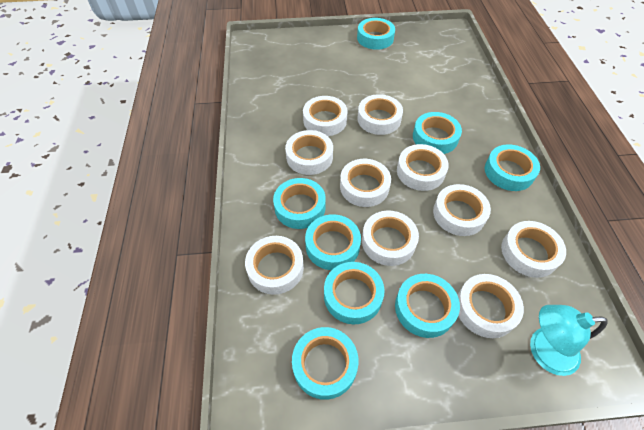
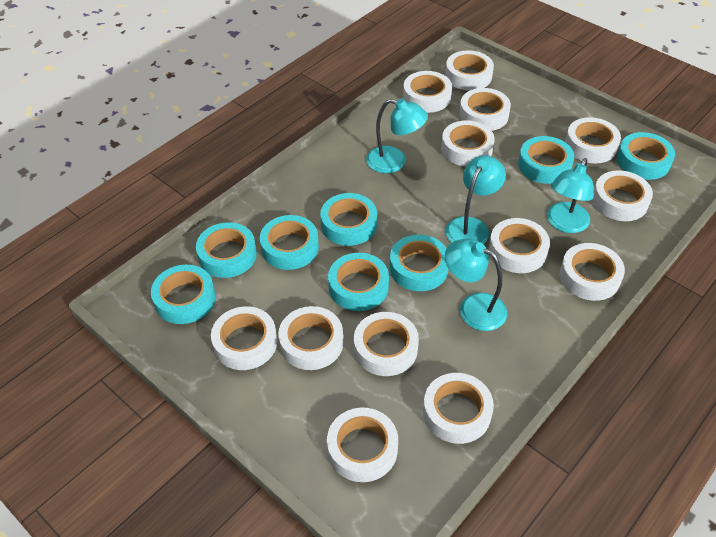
turquoise lamp: [530,305,608,376] = 1 -> [366,98,428,173] [445,155,506,244] [445,239,507,331] [547,158,594,233] = 4
white tape: [245,236,304,295] [285,130,333,175] [303,96,348,136] [340,159,391,207] [357,94,403,135] [362,211,419,266] [397,144,449,191] [433,184,491,236] [458,274,524,338] [501,221,566,278] = 10 -> [211,306,277,370] [278,306,343,370] [327,408,398,482] [354,312,419,376] [403,71,452,113] [423,373,494,444] [441,120,495,166] [445,50,494,91] [459,88,511,131] [489,218,550,273] [560,243,625,301] [565,117,621,163] [592,170,653,221] = 13

